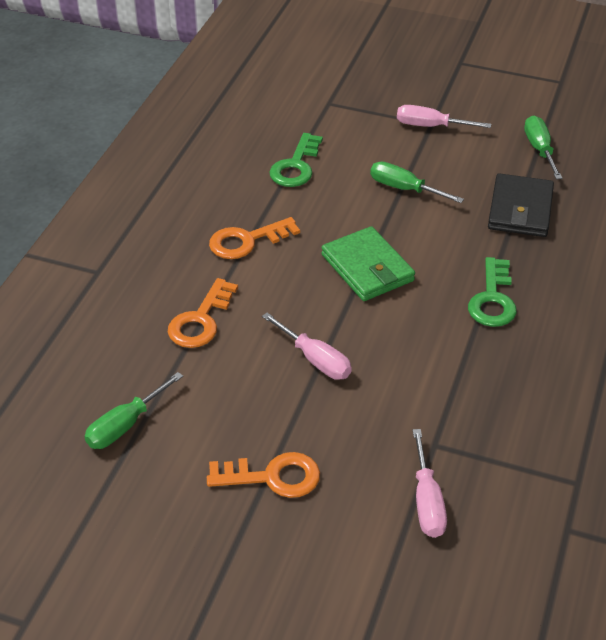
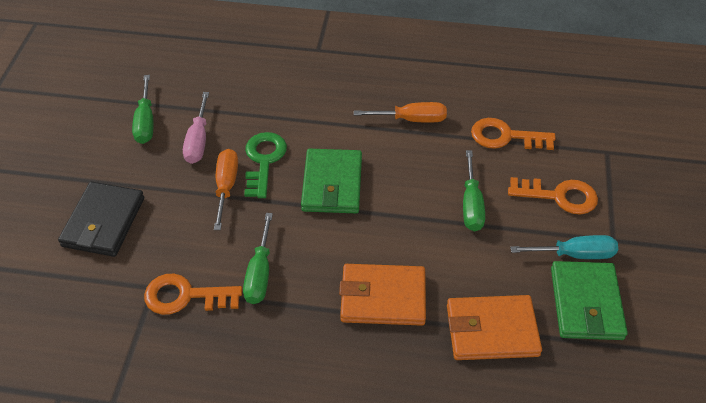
green key: [269,133,323,187] [468,257,517,327] = 2 -> [244,132,287,198] = 1
green wallet: [322,226,415,301] = 1 -> [301,149,362,213] [551,261,628,340] = 2
orange screwdriver: none = 0 -> [214,149,238,230] [354,102,447,122] = 2
orange wallet: none = 0 -> [339,264,426,326] [447,295,542,360] = 2
pink screwdriver: [262,313,352,380] [397,105,491,128] [413,429,447,538] = 3 -> [183,92,209,164] = 1
turquoise screwdriver: none = 0 -> [510,235,618,259] = 1

